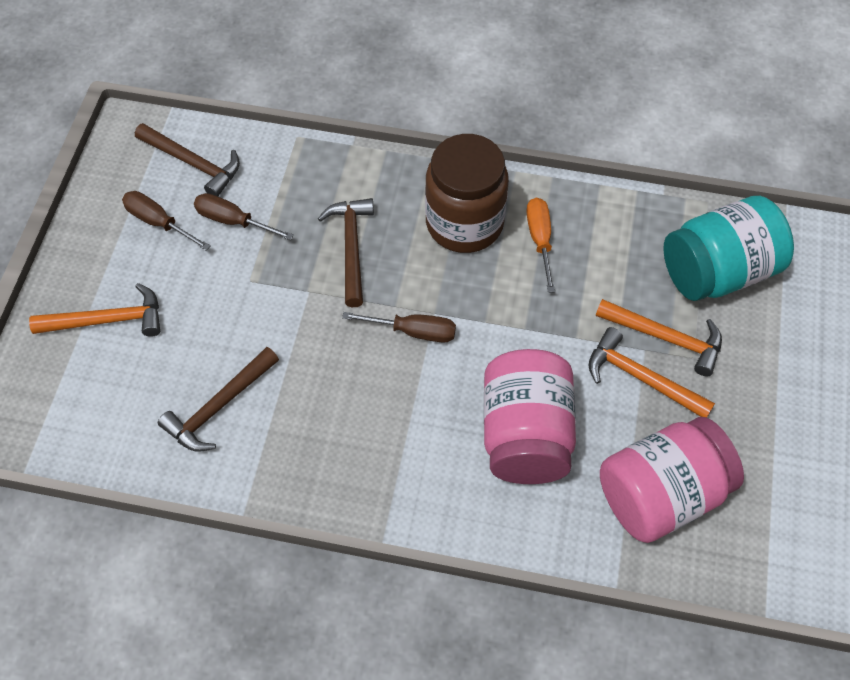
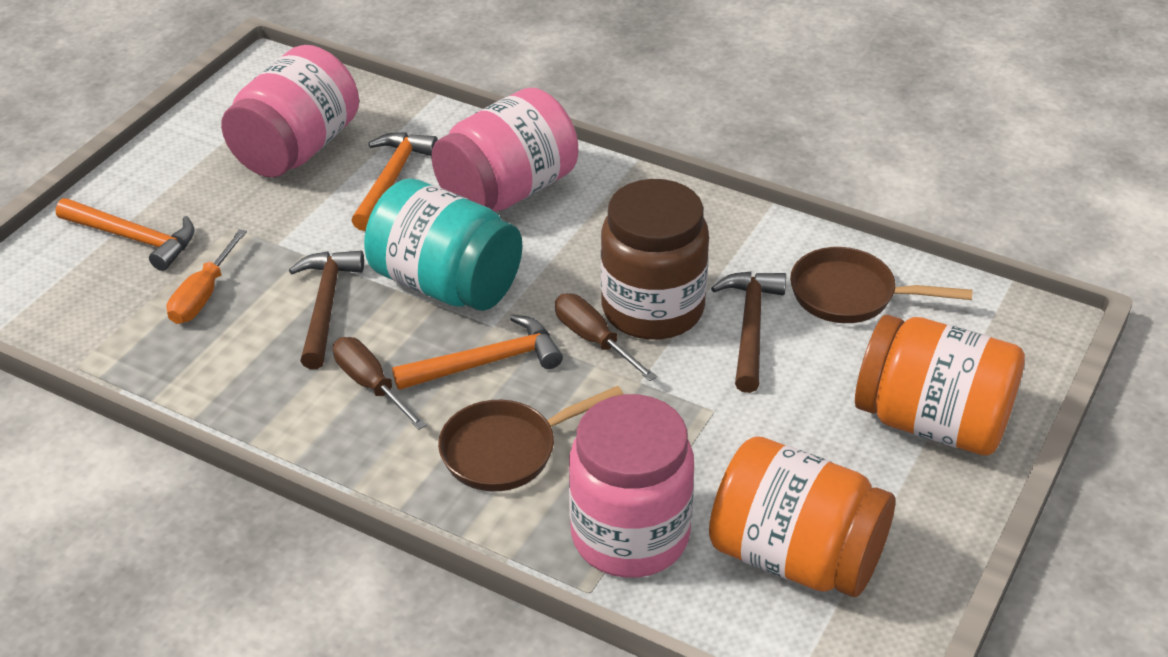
brown hammer: [135,123,240,196] [158,347,279,452] [318,198,374,307] = 3 -> [289,251,364,369] [711,272,786,393] = 2
brown pan: none = 0 -> [438,386,624,491] [790,247,973,323] = 2
brown screwdriver: [122,191,211,251] [194,193,294,240] [342,312,456,342] = 3 -> [333,337,427,430] [555,293,657,381] = 2
orange jar: none = 0 -> [709,436,895,597] [855,315,1025,455] = 2
pink jar: [484,349,576,484] [600,417,744,543] = 2 -> [221,45,359,178] [431,88,578,212] [569,394,694,578] = 3

